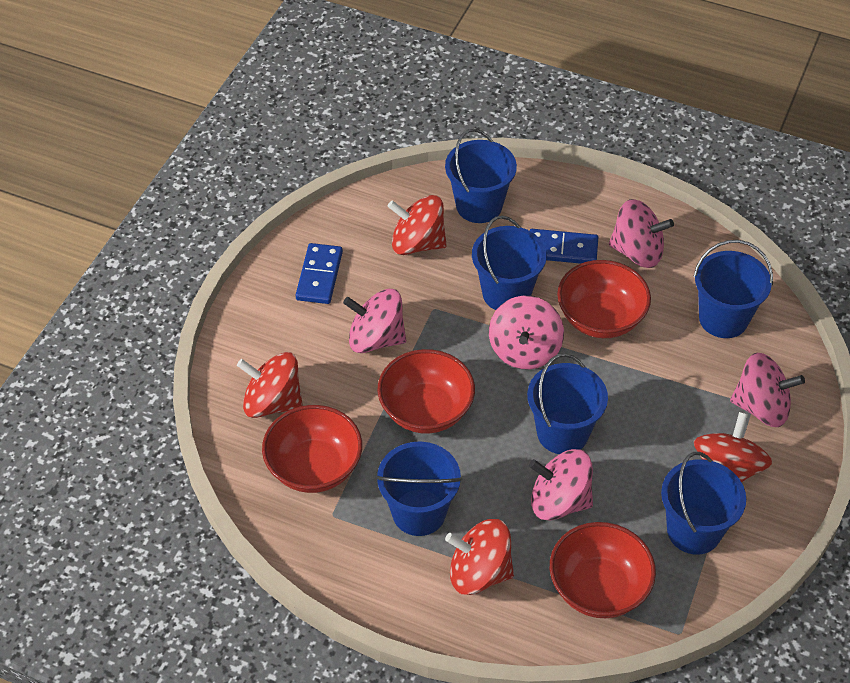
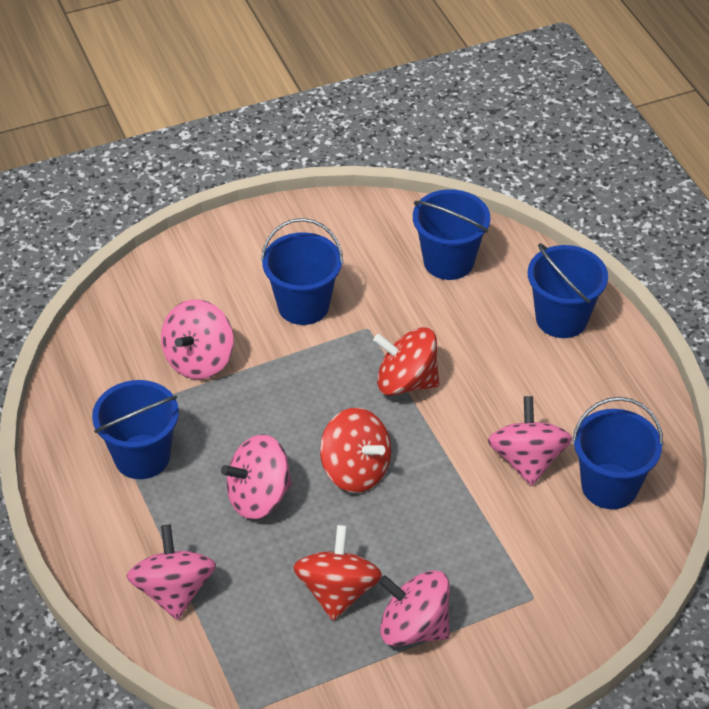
blue bucket: [376,442,462,536] [445,129,517,223] [472,216,547,310] [527,353,608,454] [661,452,746,554] [693,240,773,338] = 6 -> [92,380,179,479] [261,218,343,325] [413,189,490,280] [528,243,608,338] [572,397,663,509] = 5
blue domino: [296,243,343,304] [530,229,598,264] = 2 -> none = 0
red bowl: [262,405,362,493] [377,349,475,434] [550,522,656,618] [557,260,651,338] = 4 -> none = 0
red spinning top: [237,352,303,418] [387,195,447,255] [445,519,514,595] [694,412,772,482] = 4 -> [293,525,382,621] [320,408,391,493] [373,327,439,396] = 3

